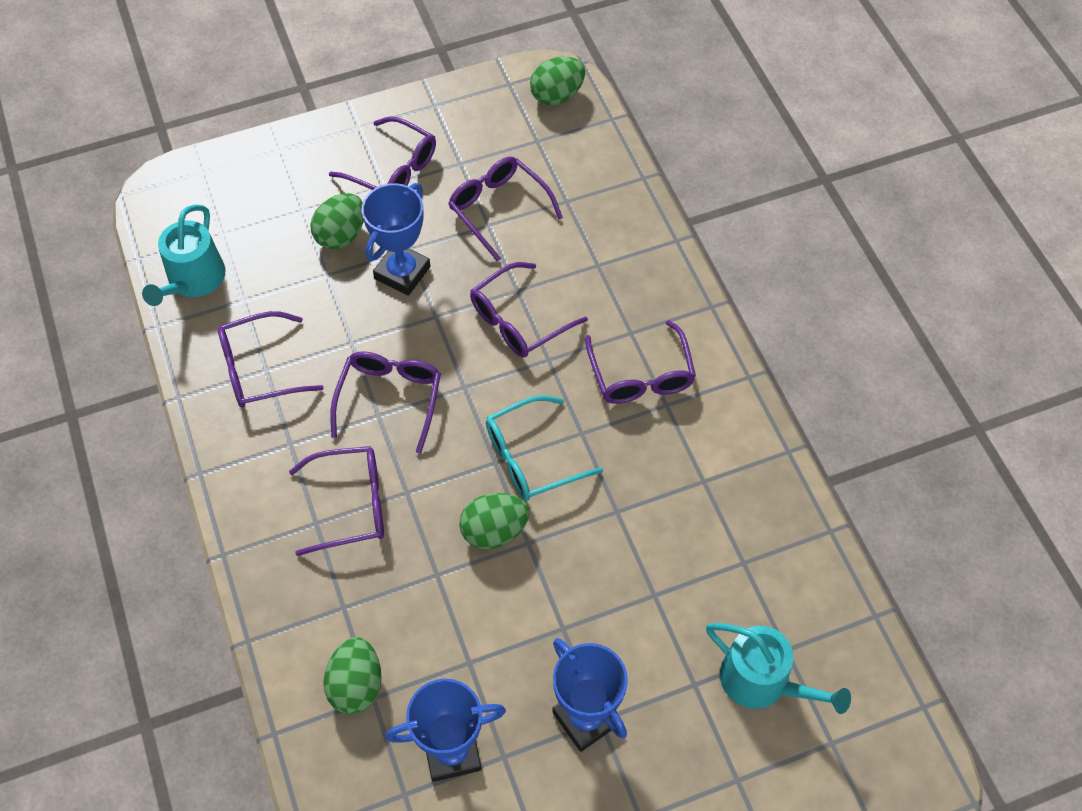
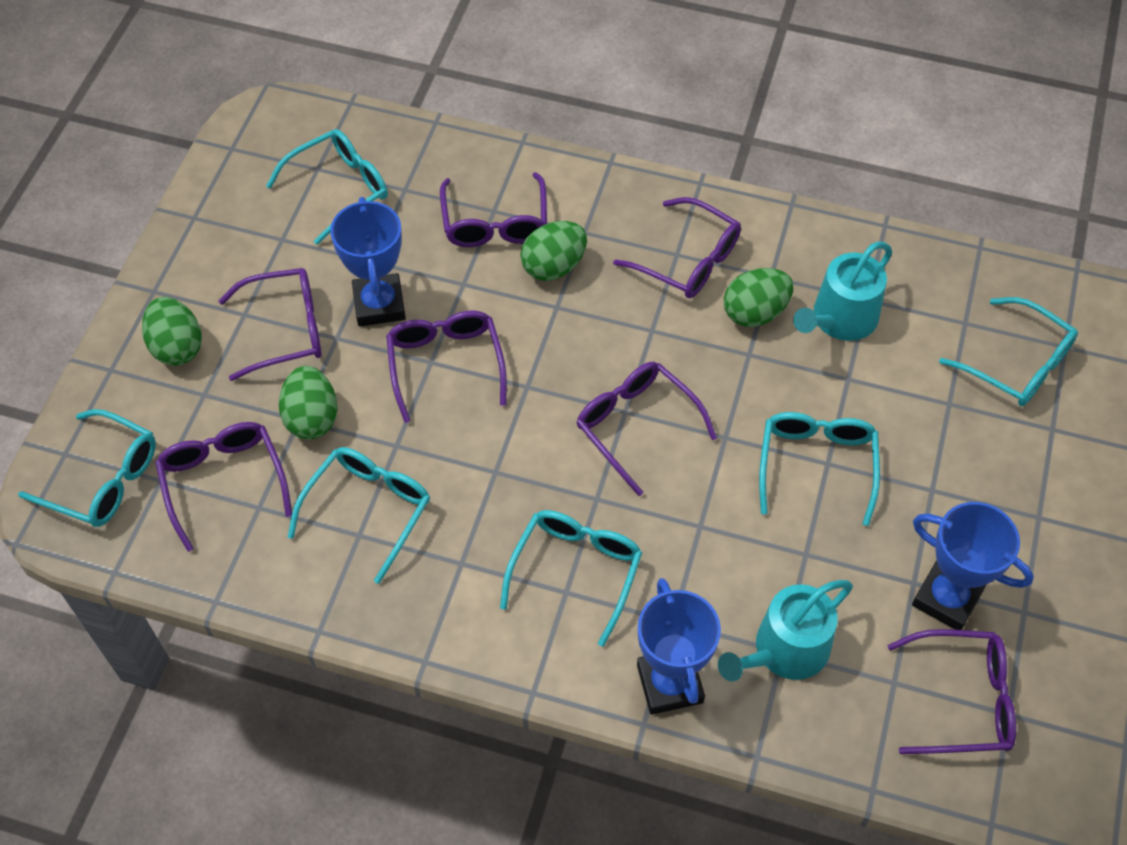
turquoise glasses: [486,395,603,500] = 1 -> [18,409,156,527] [266,129,388,245] [288,447,430,584] [500,510,642,647] [759,412,880,526] [939,297,1078,406] = 6

